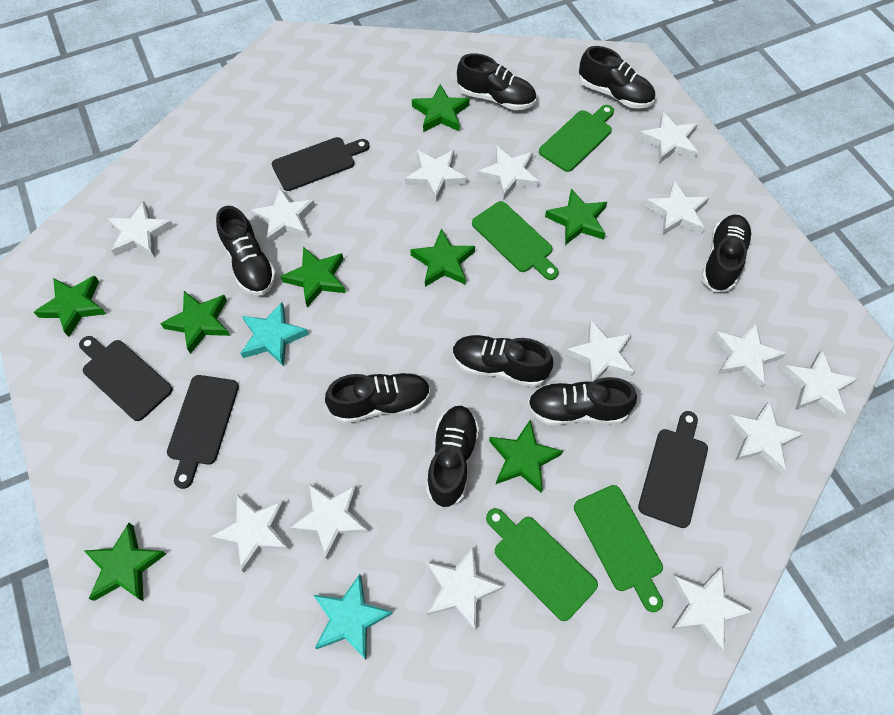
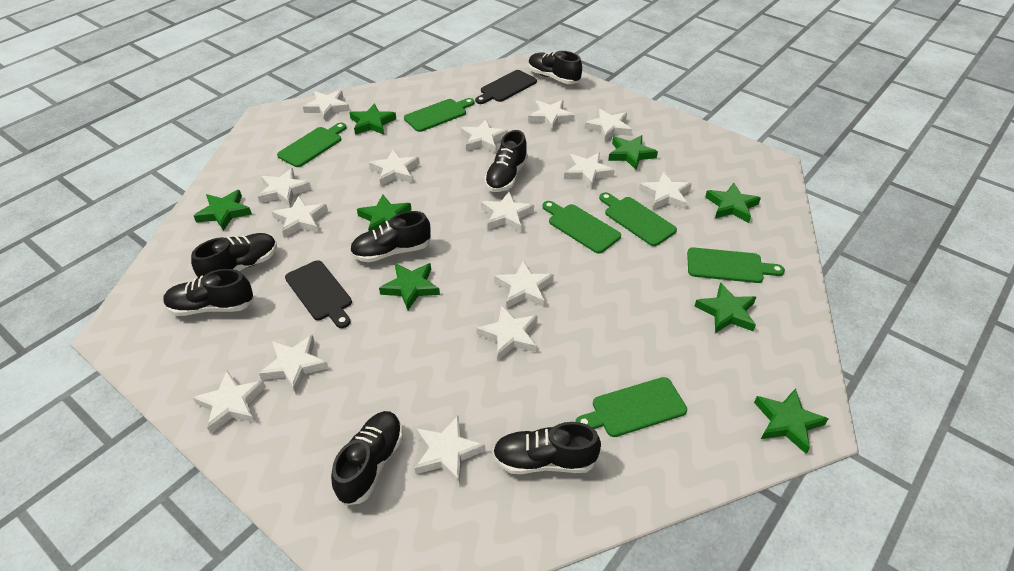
black cutting board: [79,336,173,421] [167,375,239,489] [272,137,370,191] [638,411,708,528] = 4 -> [285,260,352,328] [475,70,537,104] = 2
black shoe: [216,206,276,295] [325,372,431,423] [426,406,479,508] [453,335,553,387] [457,53,536,110] [527,377,637,425] [579,46,655,109] [701,214,753,292] = 8 -> [163,269,254,316] [191,233,277,278] [331,411,403,506] [350,211,431,262] [484,130,528,192] [493,422,601,474] [528,51,582,84] = 7
green cutting board: [472,201,559,280] [486,508,598,621] [539,105,614,172] [574,485,663,612] = 4 -> [277,123,347,167] [404,98,475,132] [542,201,621,254] [575,377,687,437] [599,192,677,246] [687,247,785,283] = 6
turquoise star: [241,302,309,367] [314,574,393,659] = 2 -> none = 0
white star: [108,201,174,257] [211,494,289,573] [251,188,315,244] [290,484,369,560] [405,150,467,202] [427,547,504,630] [478,146,539,200] [565,320,634,382] [639,112,698,163] [645,181,709,235] [671,567,753,652] [713,322,786,388] [726,400,804,473] [782,350,858,418] = 14 -> [193,370,266,434] [258,168,311,207] [259,335,329,393] [272,196,328,238] [303,90,350,121] [369,150,420,186] [415,416,485,484] [461,120,508,153] [477,305,537,360] [481,191,534,232] [495,261,554,308] [528,100,575,132] [564,153,615,189] [585,109,632,141] [639,172,692,210] = 15

